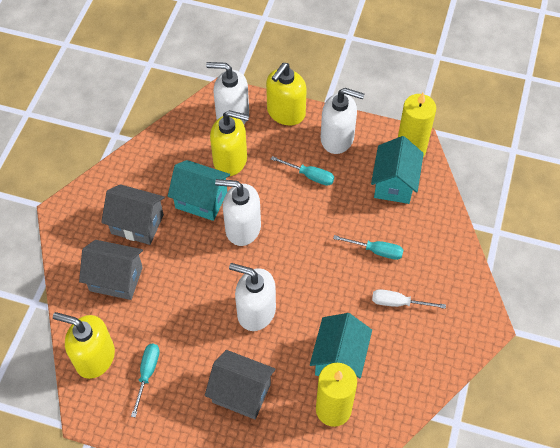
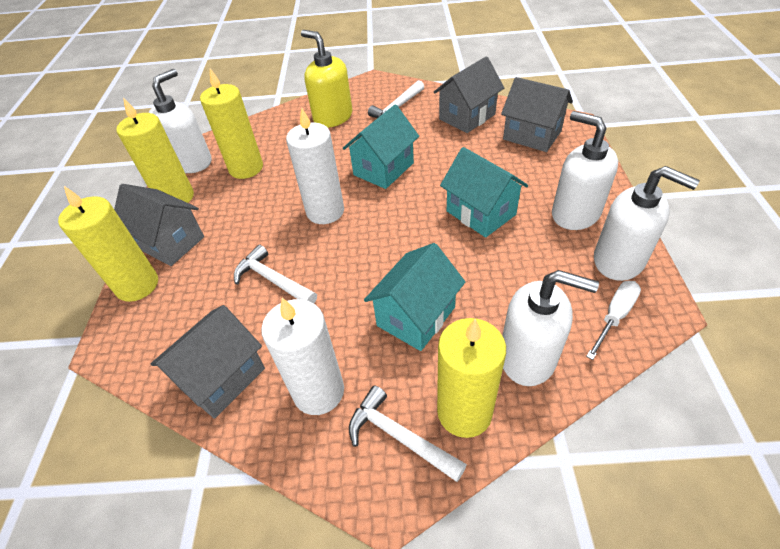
grey house: [79,240,143,300] [101,184,165,245] [205,350,275,419] = 3 -> [114,184,204,266] [151,305,265,419] [434,56,504,133] [501,77,573,152] = 4
turquoise screwdriver: [131,344,160,418] [271,156,334,186] [333,235,404,260] = 3 -> none = 0
white candle: none = 0 -> [261,298,344,415] [286,107,344,224] = 2
white hammer: none = 0 -> [234,244,317,304] [349,385,467,482] [368,80,424,118] = 3
yellow candle: [316,363,357,427] [398,93,436,157] = 2 -> [58,186,158,302] [116,98,194,203] [200,69,263,179] [437,318,506,438] = 4
yellow soap dispenser: [53,312,115,379] [210,110,249,176] [266,63,307,126] = 3 -> [301,30,352,128] = 1

